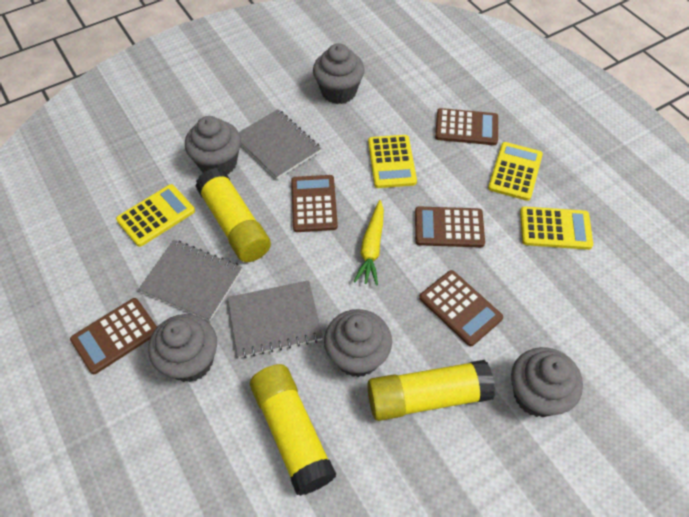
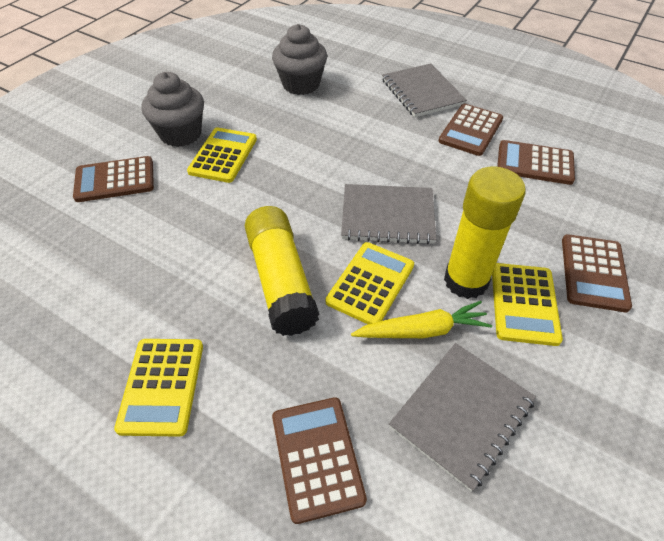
grey cupcake: [148,314,217,382] [185,116,241,174] [313,43,365,104] [324,309,392,377] [511,347,583,417] = 5 -> [142,72,204,147] [272,24,327,95] = 2
yellow glue stick: [195,168,271,262] [250,364,336,496] [367,360,495,421] = 3 -> [245,206,319,336] [444,166,526,299] = 2

